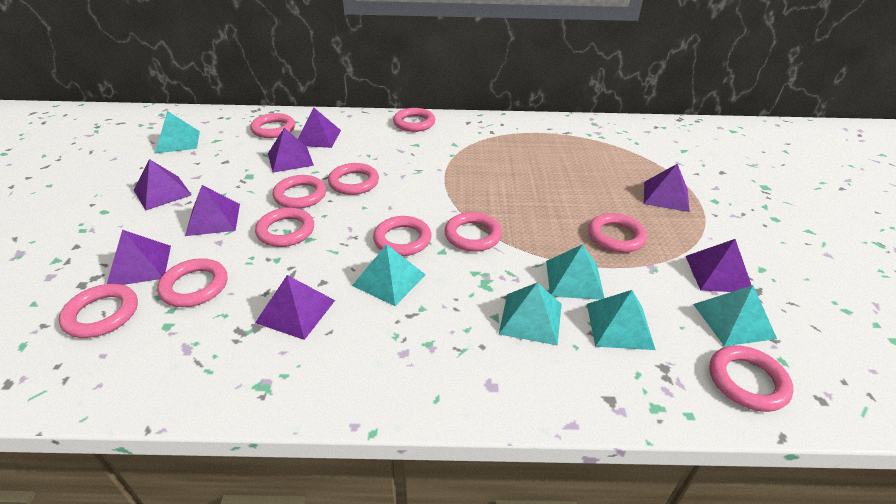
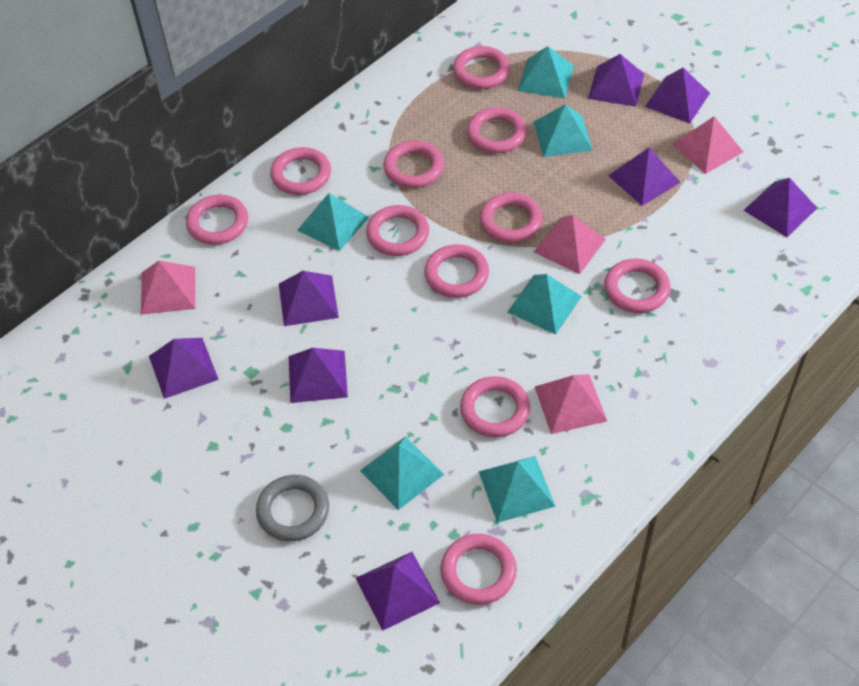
grey ring: none = 0 -> [256,475,329,542] = 1
pink pyramid: none = 0 -> [141,261,195,315] [534,215,606,274] [535,374,607,434] [672,116,743,174] = 4

